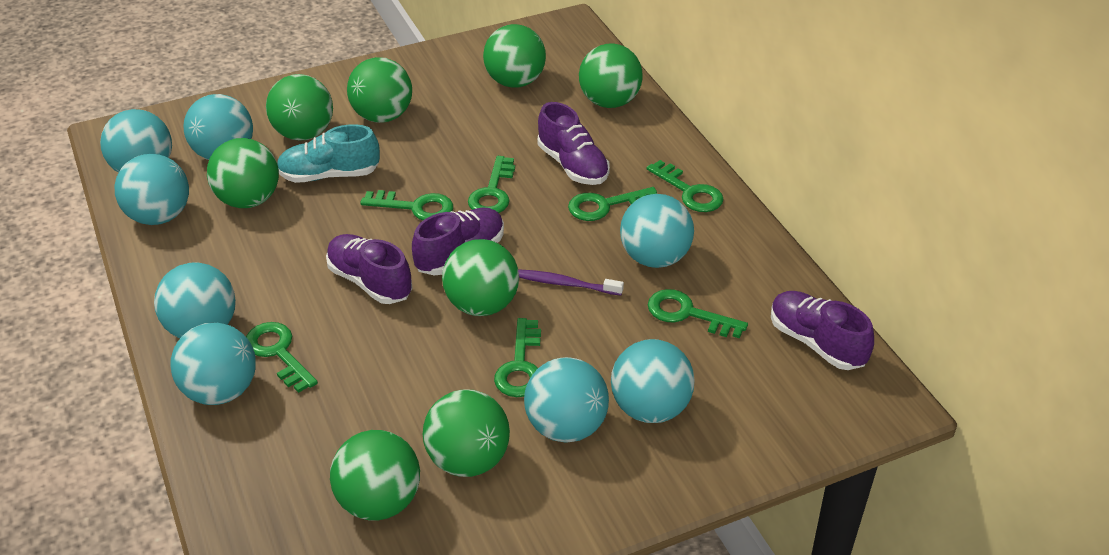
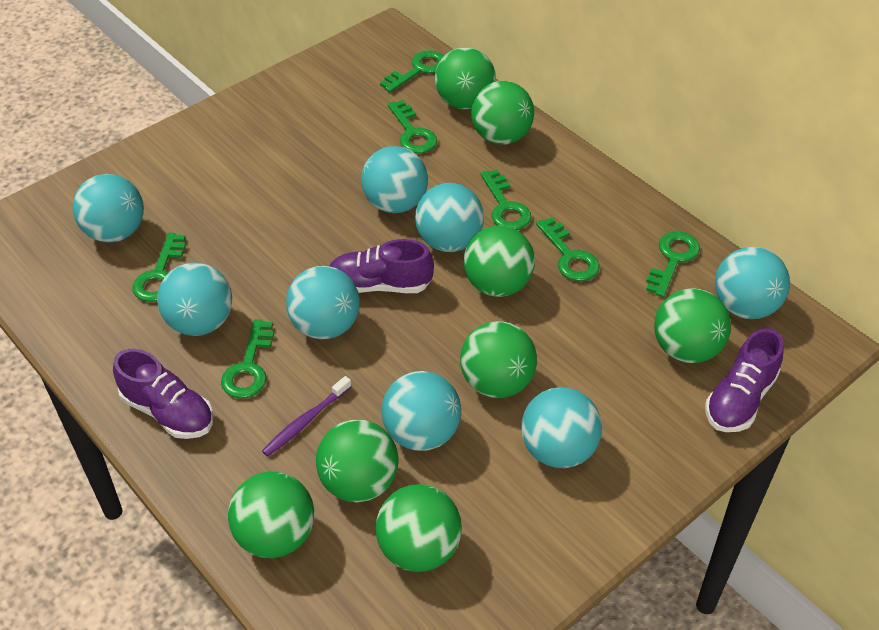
purple shoe: [326,234,412,304] [412,208,504,275] [537,102,610,185] [771,291,874,370] = 4 -> [113,349,213,439] [329,239,434,293] [705,328,784,432] = 3
turquoise shoe: [277,124,380,183] = 1 -> none = 0

